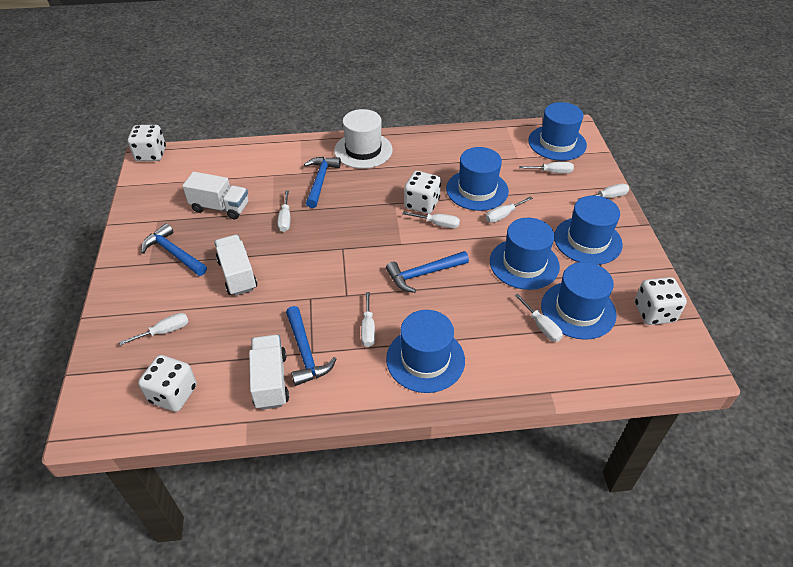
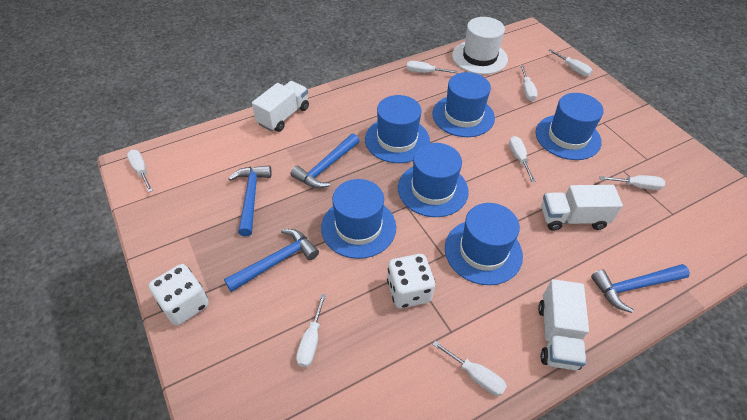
white dice: [128,125,166,161] [138,355,197,412] [404,171,441,214] [635,277,687,325] = 4 -> [148,264,209,326] [387,254,435,309] = 2

